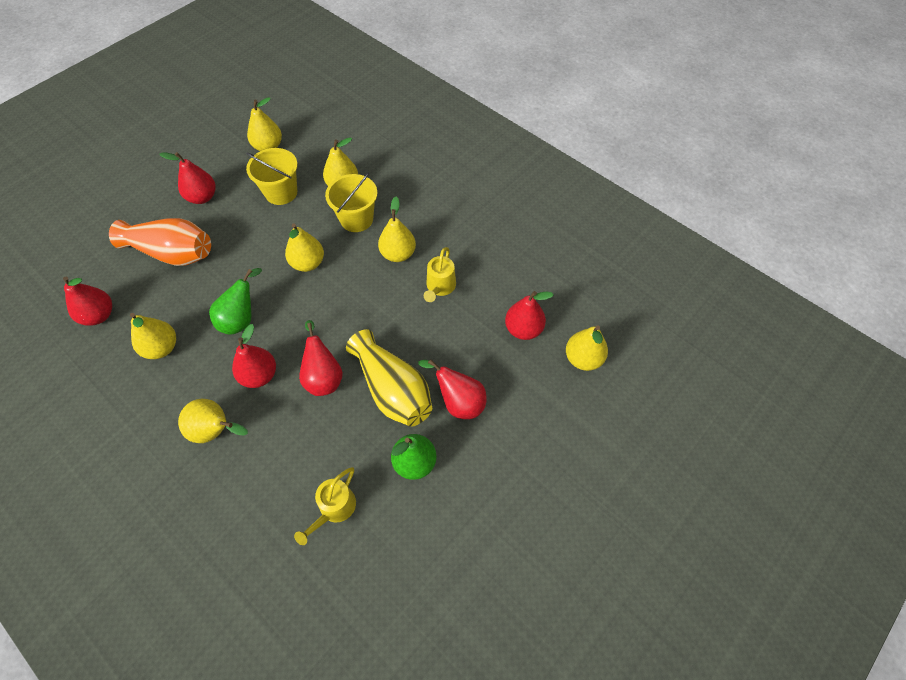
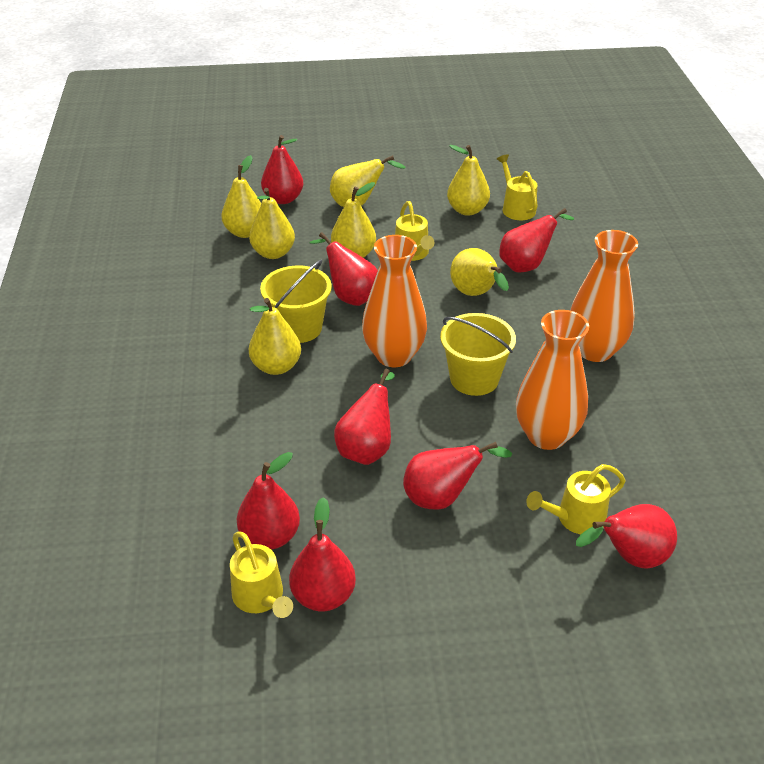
green pear: [209,268,262,335] [391,434,437,480] = 2 -> none = 0
orange vase: [109,218,211,266] = 1 -> [362,235,427,367] [516,310,589,450] [570,230,638,362] = 3
red pear: [63,277,112,325] [159,152,215,204] [232,324,276,388] [299,320,343,396] [418,359,487,419] [505,291,554,340] = 6 -> [237,452,300,550] [261,135,303,204] [289,497,356,611] [310,232,378,306] [334,369,395,465] [403,442,512,510] [499,208,574,273] [576,504,677,568] = 8
yellow vase: [346,329,432,427] = 1 -> none = 0
yellow watering can: [294,467,356,545] [424,247,456,302] = 2 -> [230,531,293,618] [395,201,434,261] [497,154,538,220] [526,464,626,534] = 4

